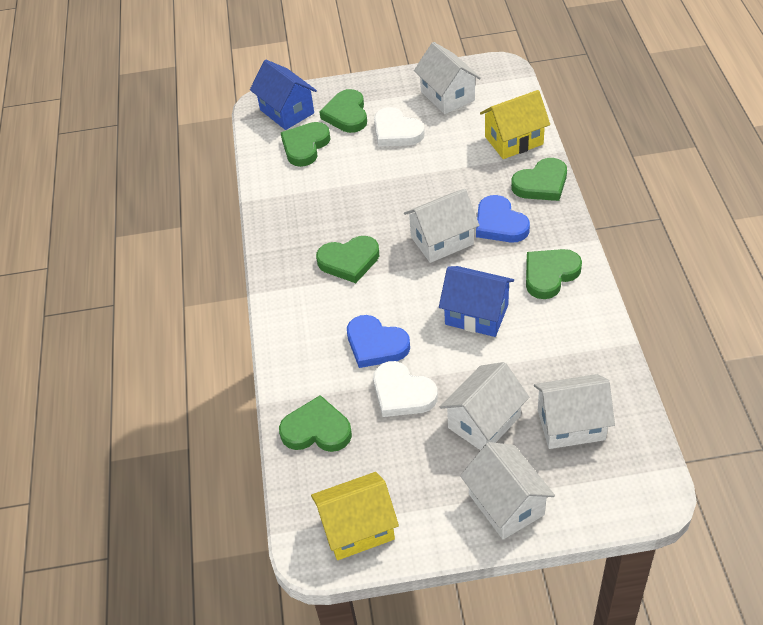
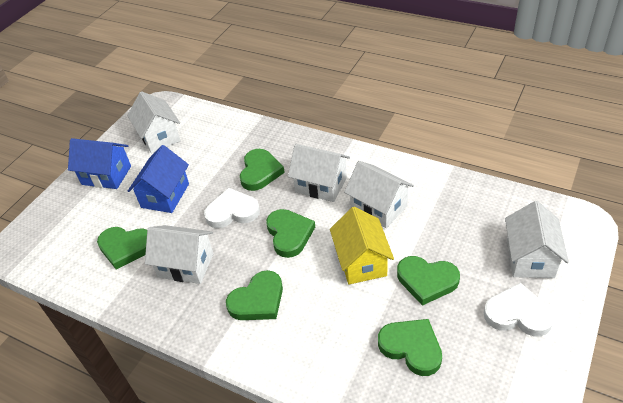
blue heart: [347,315,410,368] [476,195,530,242] = 2 -> none = 0
yellow house: [311,472,399,560] [480,90,550,159] = 2 -> [330,207,394,284] = 1

